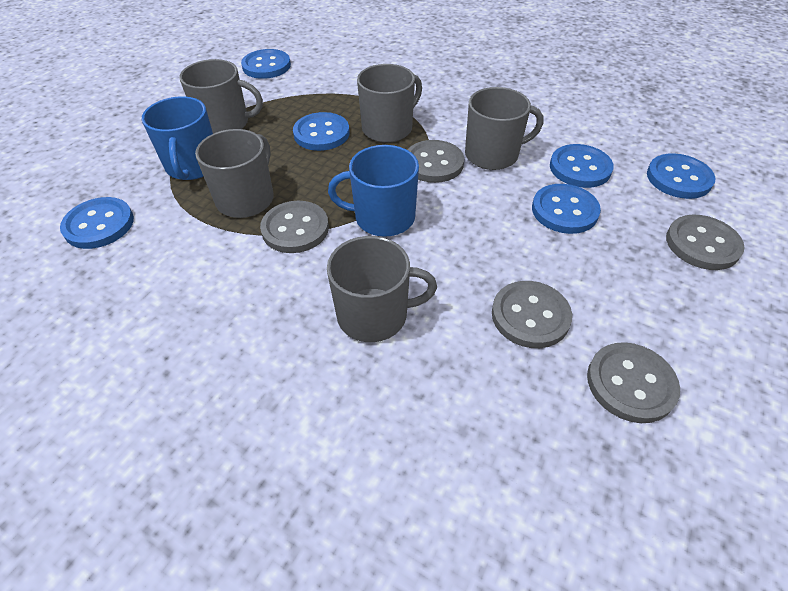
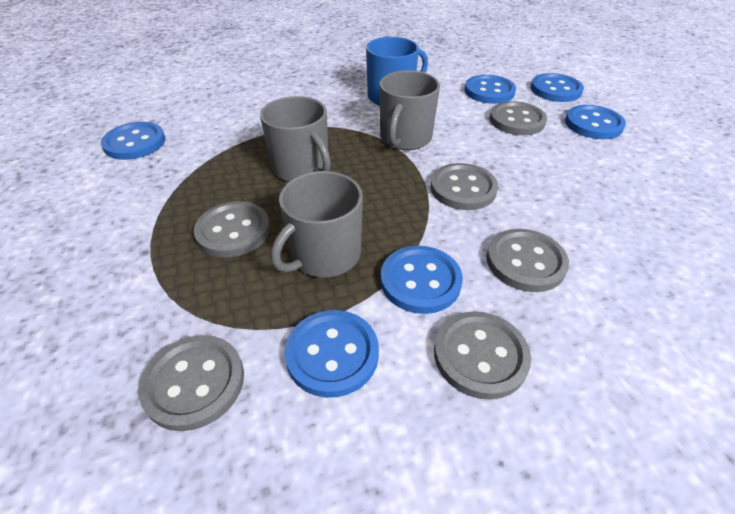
blue mug: [142,96,213,180] [328,145,419,237] = 2 -> [366,37,428,106] = 1
grey button: [260,201,329,253] [407,140,464,183] [492,281,572,348] [587,342,680,423] [666,215,745,270] = 5 -> [139,335,244,431] [194,201,270,258] [431,163,498,210] [434,311,531,400] [486,229,569,292] [490,101,547,135] = 6
grey mug: [179,59,263,134] [195,129,274,218] [327,236,437,342] [357,64,422,143] [465,87,544,170] = 5 -> [260,96,331,182] [271,171,363,278] [380,70,440,150] = 3

